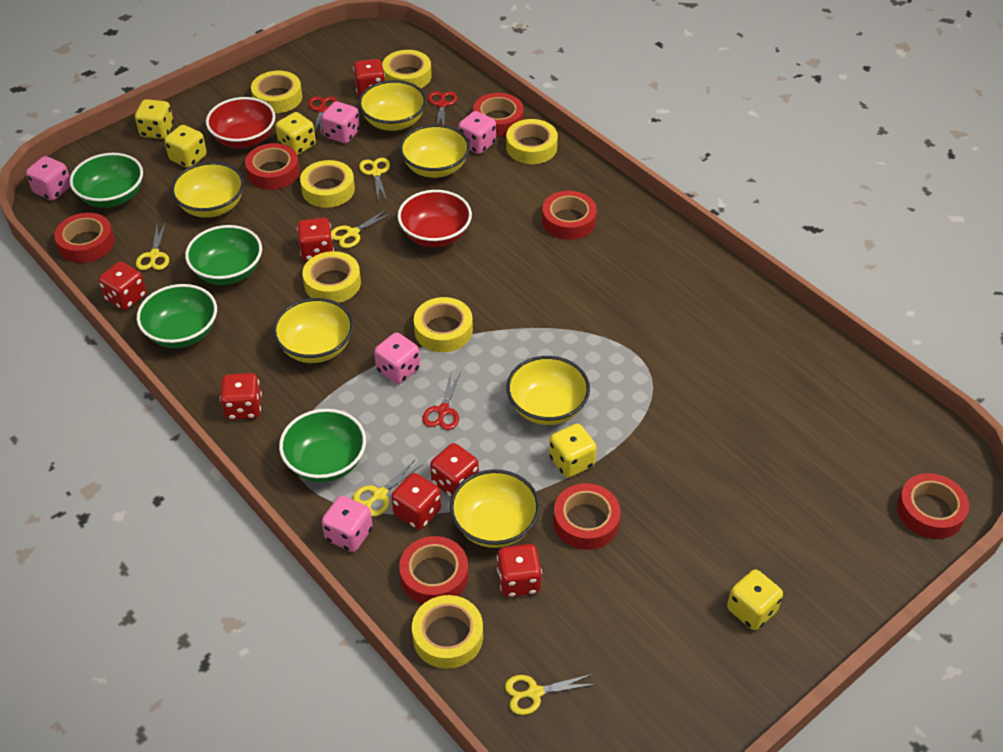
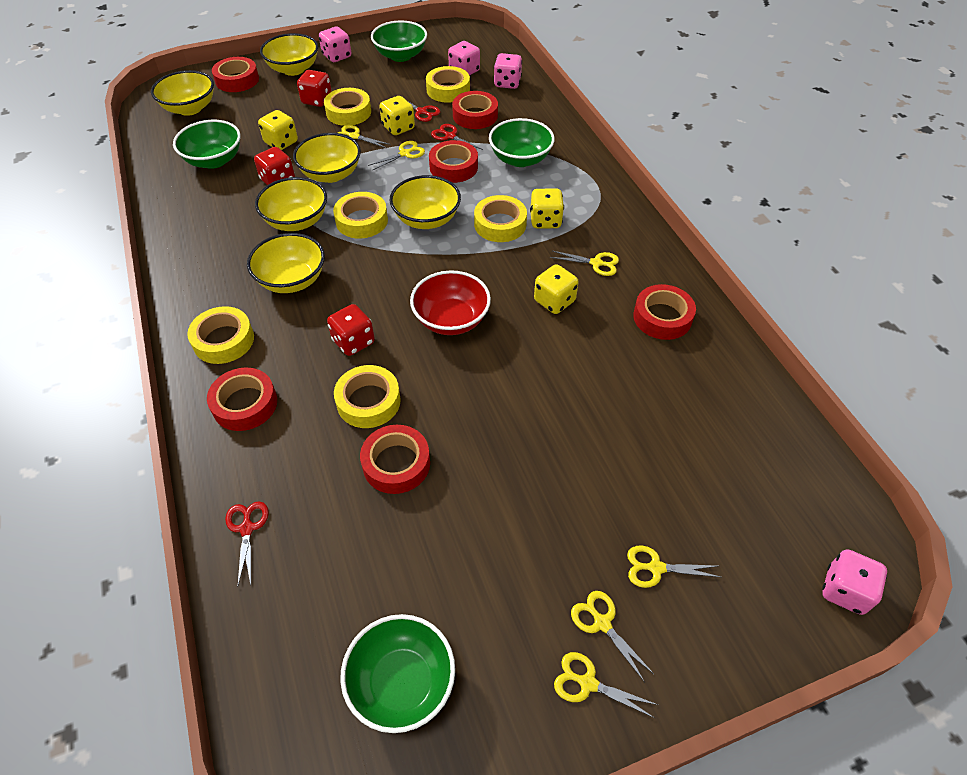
pink dice: [26,156,70,200] [321,101,360,143] [322,496,373,552] [374,333,420,384] [458,111,496,154] = 5 -> [319,27,351,62] [448,41,480,76] [494,53,522,89] [822,549,887,615] = 4
red bowl: [206,97,275,149] [397,190,472,247] = 2 -> [410,270,491,335] = 1
red dice: [98,262,146,310] [220,373,262,420] [297,218,334,261] [353,59,385,97] [391,473,441,530] [430,443,479,497] [497,544,542,597] = 7 -> [254,147,295,185] [297,70,332,107] [327,304,375,356] = 3
red tape: [54,213,115,263] [245,143,300,190] [399,536,468,604] [473,93,524,137] [542,191,597,240] [553,483,621,550] [897,473,969,539] = 7 -> [207,368,277,431] [212,57,259,92] [360,425,430,494] [429,140,478,183] [452,91,498,129] [633,284,696,340] = 6
yellow dice: [135,99,174,139] [164,125,207,168] [276,112,316,155] [549,424,597,478] [727,569,783,630] = 5 -> [258,110,298,150] [379,96,415,135] [530,189,564,229] [534,264,579,314] = 4
yellow scissors: [136,222,169,270] [331,209,392,248] [353,459,423,516] [359,158,390,201] [505,674,596,715] = 5 -> [338,125,391,148] [368,141,425,170] [550,251,619,276] [554,652,658,718] [571,591,654,682] [627,546,720,588] = 6
yellow tape: [251,71,302,113] [300,160,355,208] [302,251,361,303] [382,50,432,89] [412,595,483,669] [414,297,473,352] [506,119,558,164] = 7 -> [187,306,254,364] [324,88,371,126] [333,192,388,239] [334,365,401,428] [426,66,470,103] [474,195,527,242] = 6

